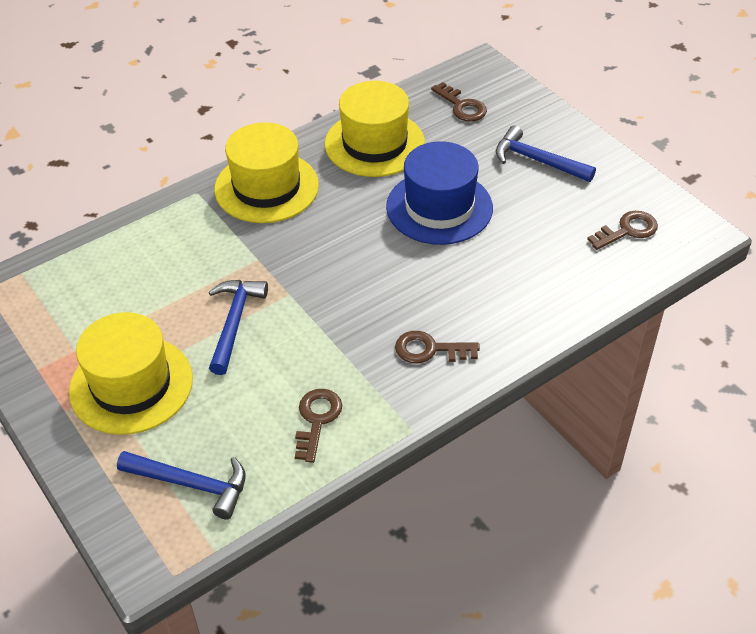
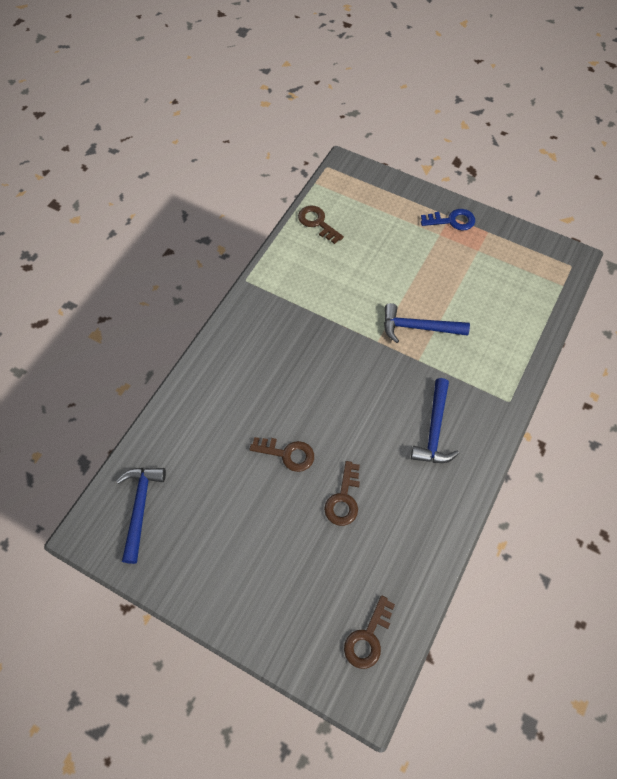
blue hat: [386,141,493,245] = 1 -> none = 0
blue key: none = 0 -> [421,209,475,231] = 1
yellow hat: [69,312,193,435] [214,122,319,223] [325,81,425,177] = 3 -> none = 0

